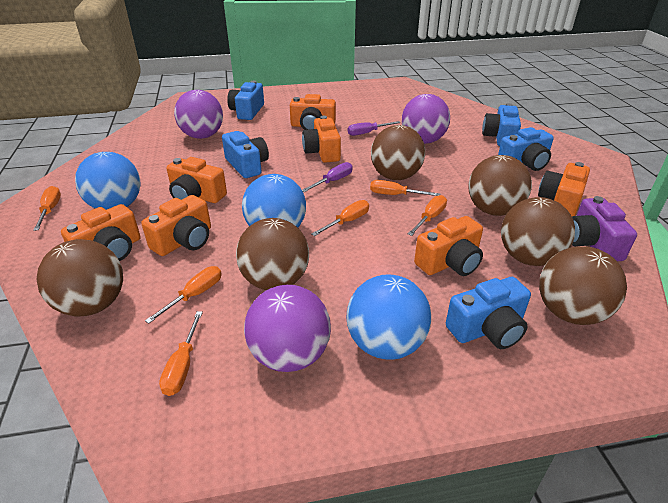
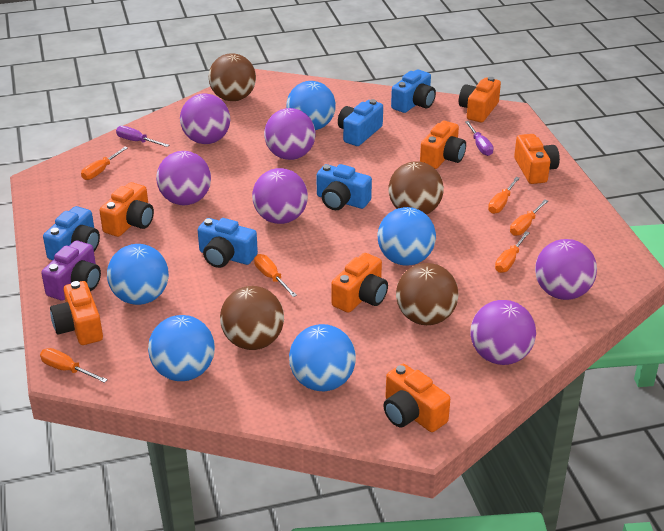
blue ball: [75,152,140,210] [242,174,306,228] [347,274,431,360] = 3 -> [107,244,169,305] [148,315,215,381] [286,81,336,130] [289,324,356,391] [378,207,436,266] = 5
brown ball: [36,239,123,317] [236,218,309,290] [371,125,425,180] [468,155,532,216] [501,197,575,266] [539,246,627,325] = 6 -> [208,53,256,101] [220,286,284,350] [388,161,444,215] [396,263,459,325] = 4
purple ball: [174,90,223,139] [244,285,331,372] [402,94,450,144] = 3 -> [156,151,211,205] [180,93,230,144] [252,168,308,224] [264,108,315,160] [470,300,536,365] [535,239,597,300] = 6

